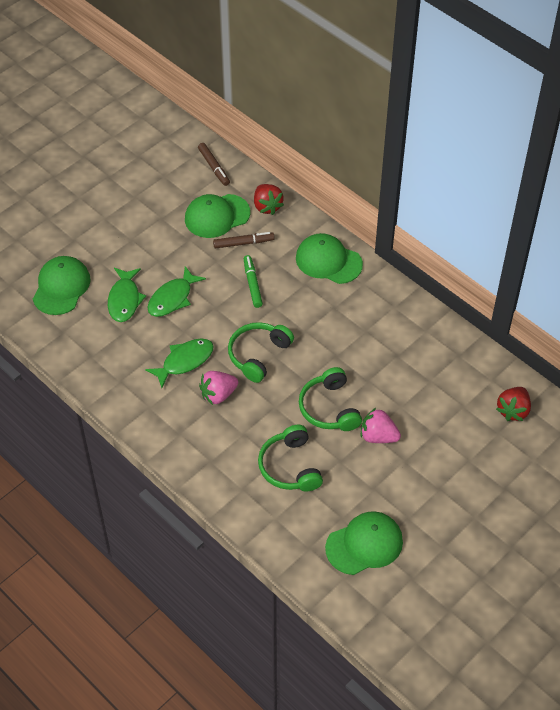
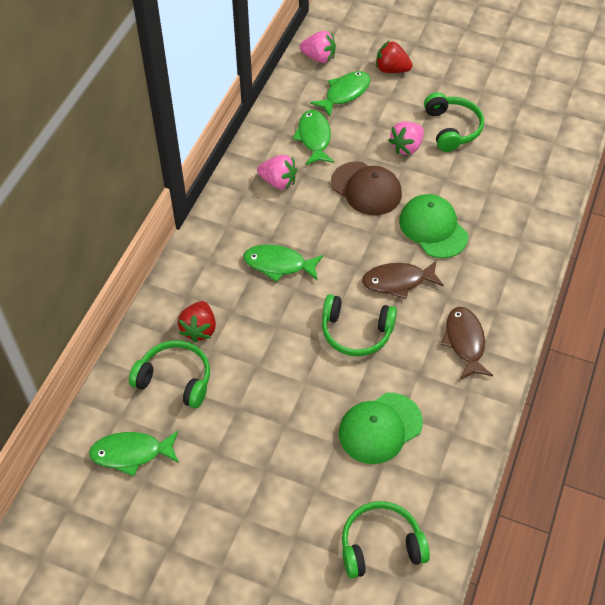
brown cap: none = 0 -> [331,161,402,215] = 1
brown fish: none = 0 -> [362,260,444,299] [441,307,493,380] = 2
brown marker: [198,143,230,186] [213,232,275,249] = 2 -> none = 0
green cap: [33,256,90,315] [185,194,250,238] [296,233,363,284] [325,511,403,575] = 4 -> [339,393,423,464] [399,194,468,258] = 2
green fish: [108,268,146,322] [145,339,214,388] [147,266,206,317] = 3 -> [89,431,179,477] [243,244,323,282] [292,110,334,165] [310,71,371,117] = 4
green headphones: [228,322,294,383] [258,425,323,492] [299,367,362,431] = 3 -> [129,340,210,408] [322,294,397,356] [342,501,430,579] [424,92,484,152] = 4
green marker: [244,255,263,308] = 1 -> none = 0
pink strawberry: [199,371,238,405] [361,408,401,443] = 2 -> [257,155,297,189] [300,31,336,63] [388,122,424,155] = 3

